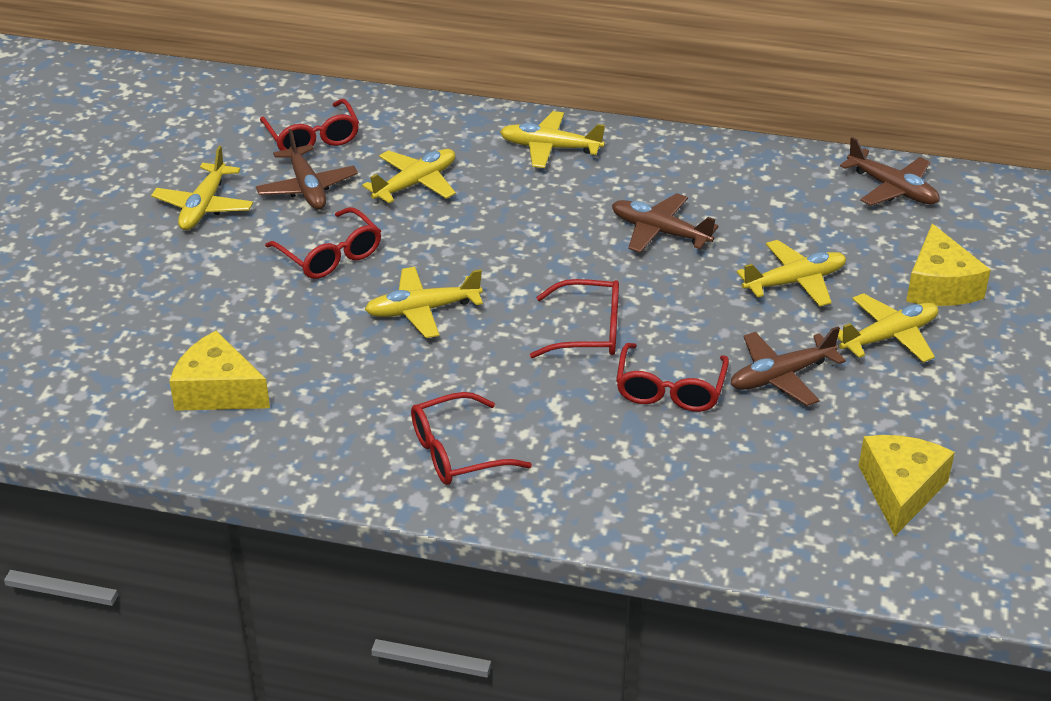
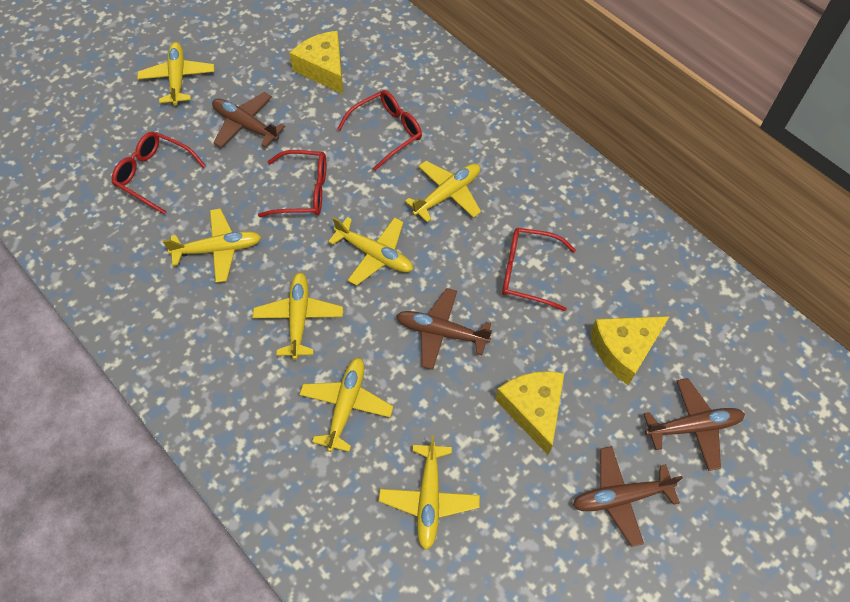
red glasses: [260,99,359,151] [265,207,381,279] [411,392,532,485] [530,279,619,358] [616,343,729,412] = 5 -> [112,132,206,215] [258,150,326,217] [337,90,422,171] [502,228,576,311] = 4
yellow plane: [151,146,253,230] [362,149,456,203] [365,267,483,338] [500,111,605,168] [737,240,846,307] [838,293,938,363] = 6 -> [137,42,214,105] [163,208,261,283] [253,272,343,360] [299,357,393,452] [328,217,413,286] [379,435,480,550] [405,161,481,222] = 7

